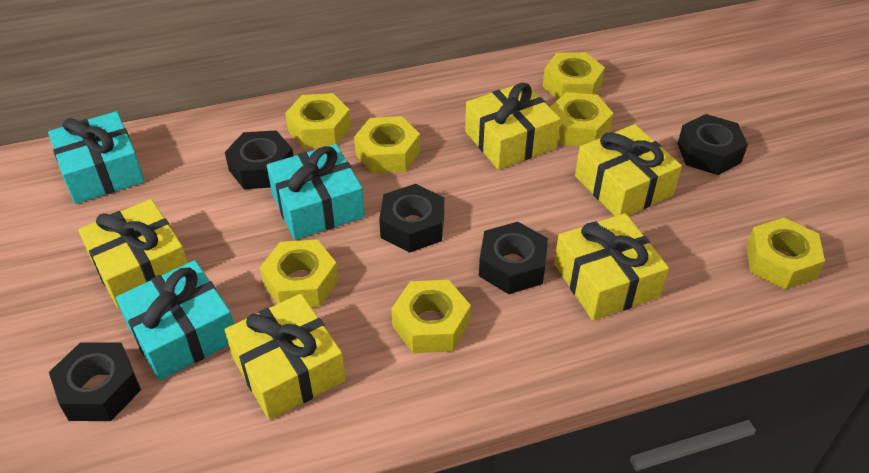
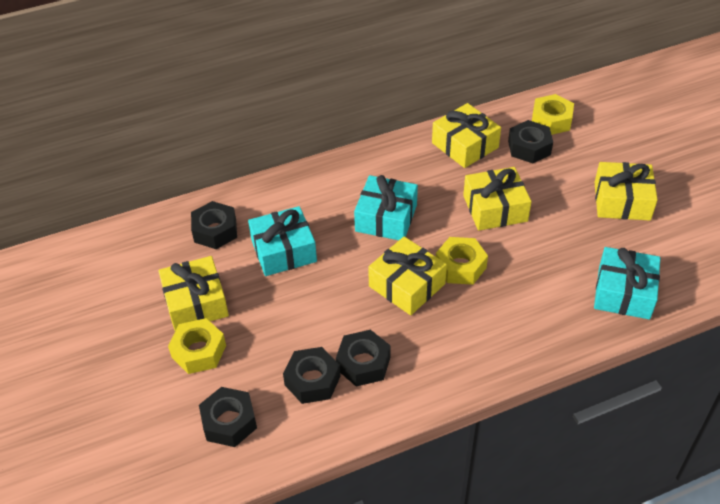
yellow nut: [260,240,339,308] [285,93,351,148] [354,116,420,174] [391,280,471,353] [543,52,605,100] [550,92,613,147] [746,218,825,290] = 7 -> [168,318,226,374] [436,237,488,285] [532,94,574,135] = 3

